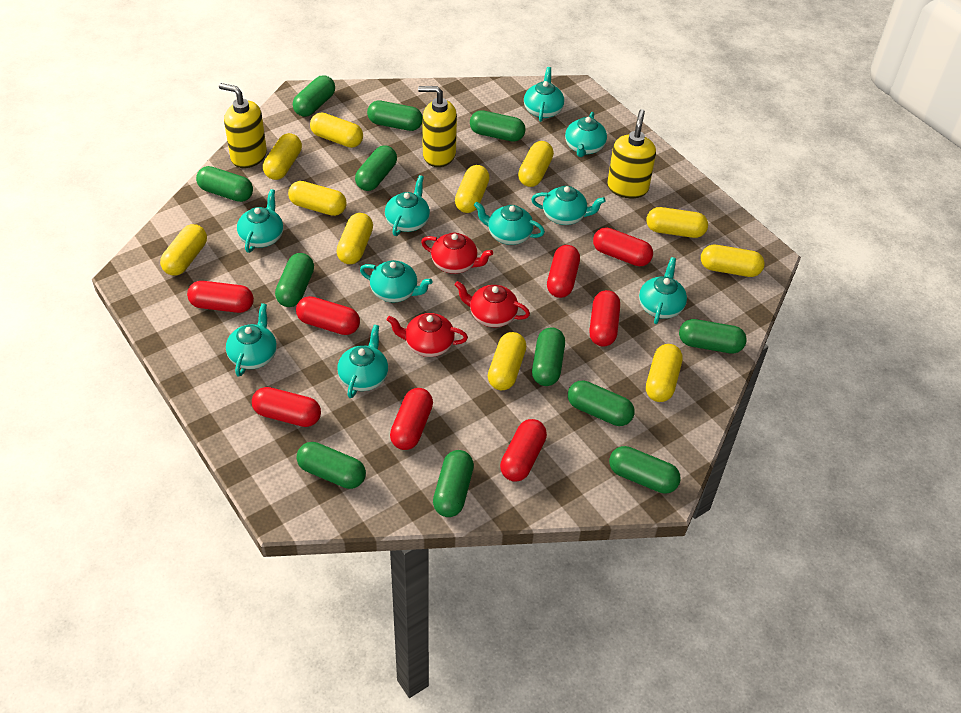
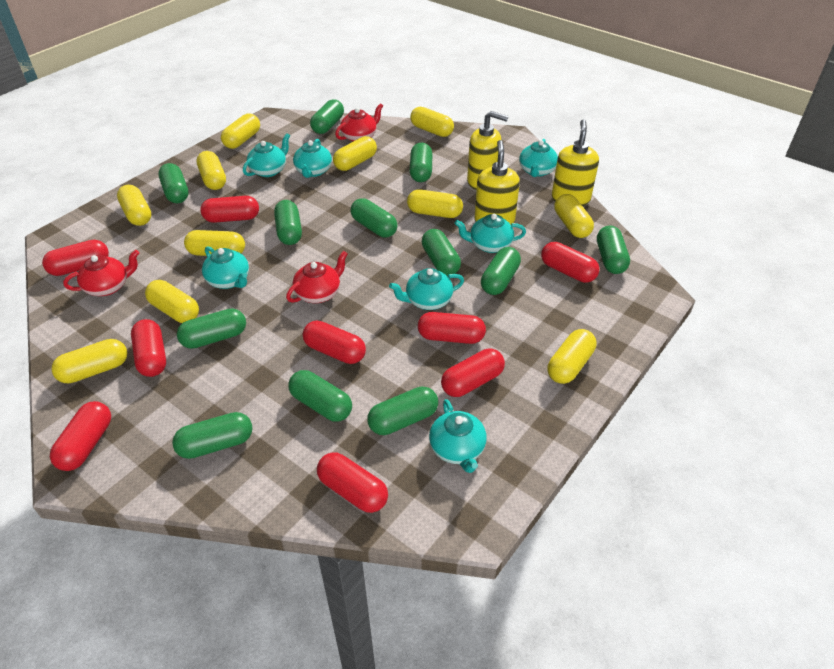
red capsule: [187,281,254,313] [252,387,321,427] [296,296,360,335] [390,388,433,450] [500,419,547,482] [547,245,580,298] [589,290,620,347] [593,227,653,266] = 8 -> [42,240,109,276] [50,401,111,471] [131,319,166,377] [200,196,259,223] [303,321,366,364] [317,452,388,513] [418,312,486,344] [441,349,505,397] [541,242,599,283] = 9
turquoise teapot: [226,303,277,377] [237,189,283,253] [337,324,388,398] [360,260,433,303] [385,175,430,236] [474,202,545,245] [524,67,564,122] [531,186,606,225] [565,112,607,157] [639,257,687,324] = 10 -> [202,246,249,289] [243,134,290,177] [293,139,332,178] [389,268,464,310] [429,399,487,473] [455,214,526,253] [519,139,558,177] = 7

